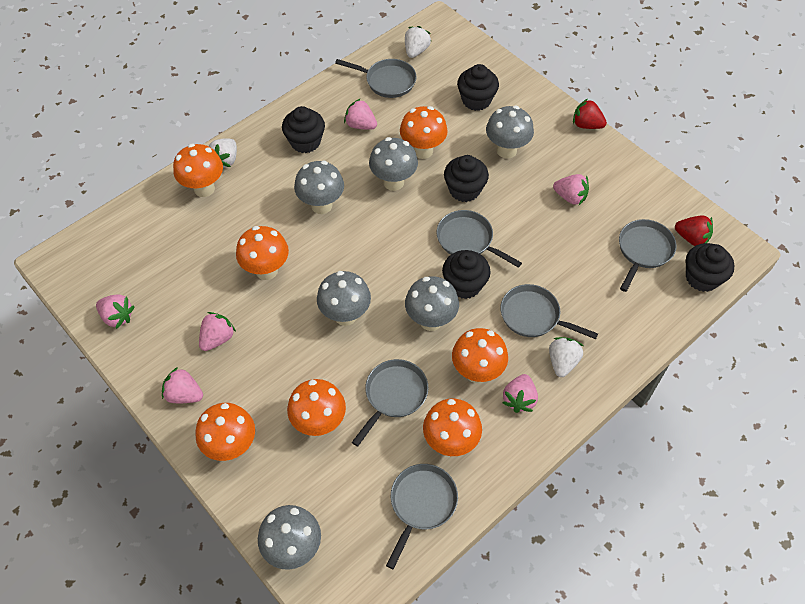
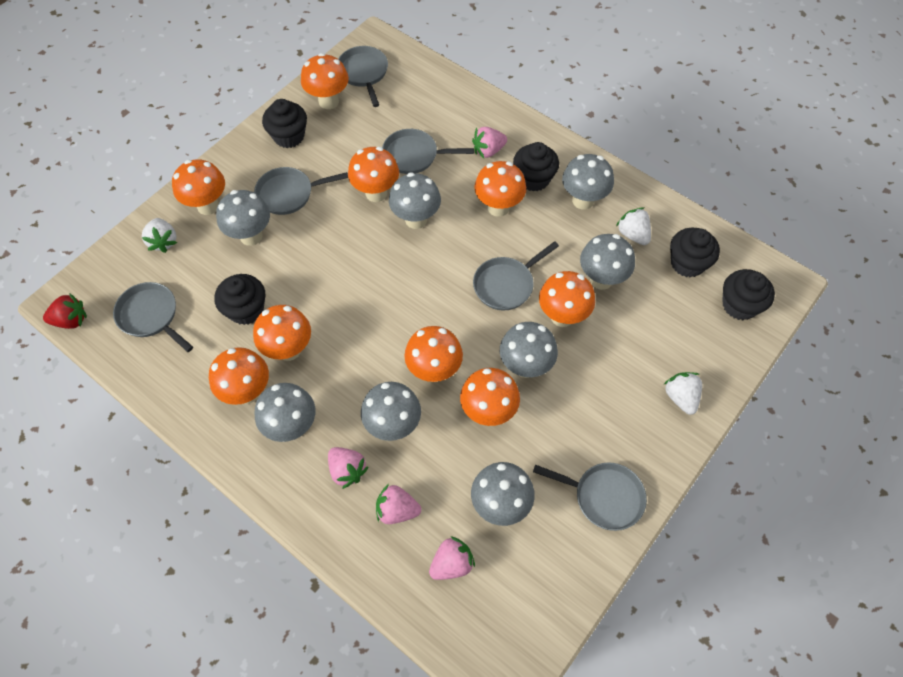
grey mushroom: [258,505,321,570] [294,161,344,214] [317,271,371,326] [369,137,418,191] [405,276,459,331] [486,106,534,159] = 6 -> [216,190,270,246] [254,383,315,442] [361,382,421,441] [389,172,441,229] [471,462,535,526] [500,322,558,378] [562,154,614,210] [580,234,635,290] = 8
orange mushroom: [173,144,223,197] [196,403,255,461] [236,226,289,280] [287,379,346,436] [400,106,448,159] [423,398,482,456] [452,328,508,383] = 7 -> [172,159,225,215] [209,347,269,405] [253,305,311,361] [301,53,349,109] [348,147,399,202] [404,326,463,382] [460,368,520,426] [474,161,526,217] [539,271,595,327] = 9
pink strawberry: [96,294,135,329] [162,367,203,403] [199,312,236,351] [344,98,377,130] [502,374,538,413] [553,174,589,205] = 6 -> [328,447,368,489] [376,484,421,524] [429,536,475,580] [472,127,507,158] = 4
red strawberry: [573,99,607,129] [675,215,713,246] = 2 -> [43,293,87,329] = 1

